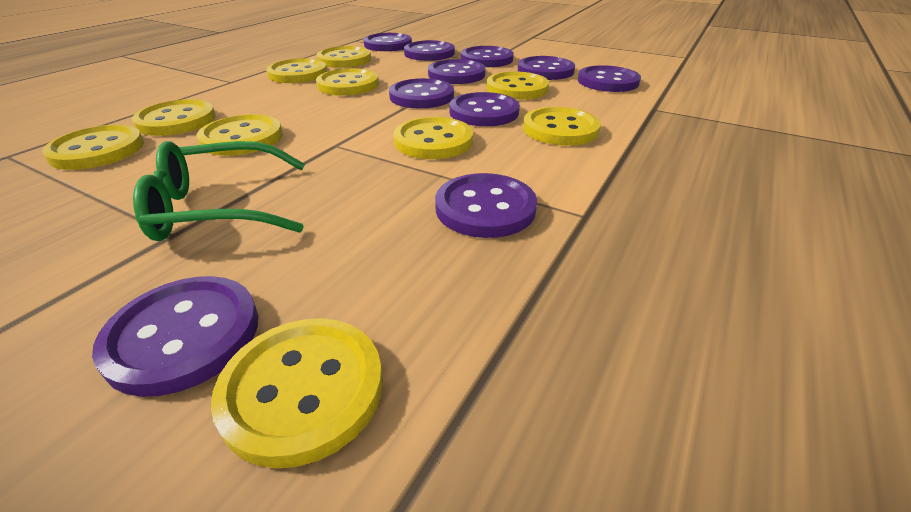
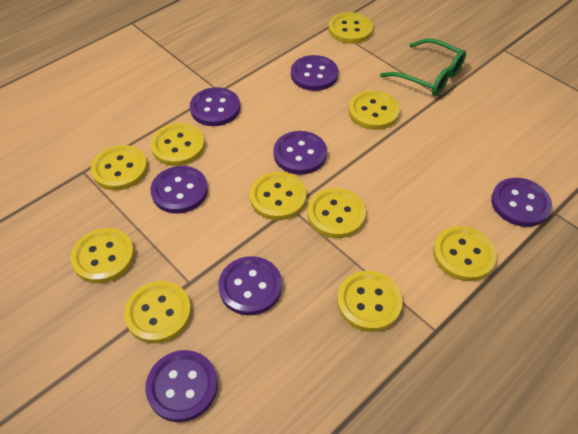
purple button: [92,276,258,397] [363,33,412,51] [389,78,454,109] [404,40,455,61] [428,59,486,84] [435,173,537,238] [449,92,520,126] [461,46,514,67] [518,56,575,80] [578,65,641,92] = 10 -> [145,350,218,422] [150,166,208,214] [190,87,240,126] [218,256,282,315] [273,131,327,175] [291,55,338,91] [491,178,552,227] = 7

